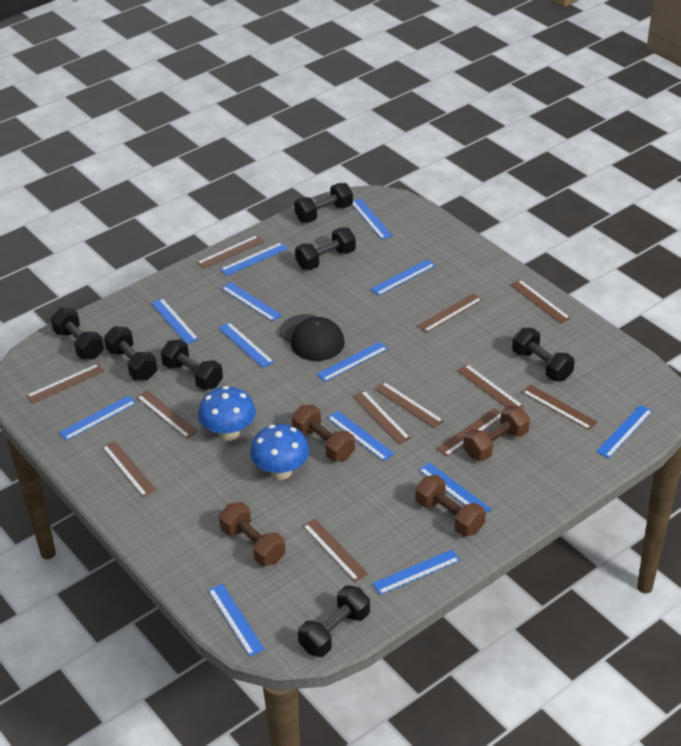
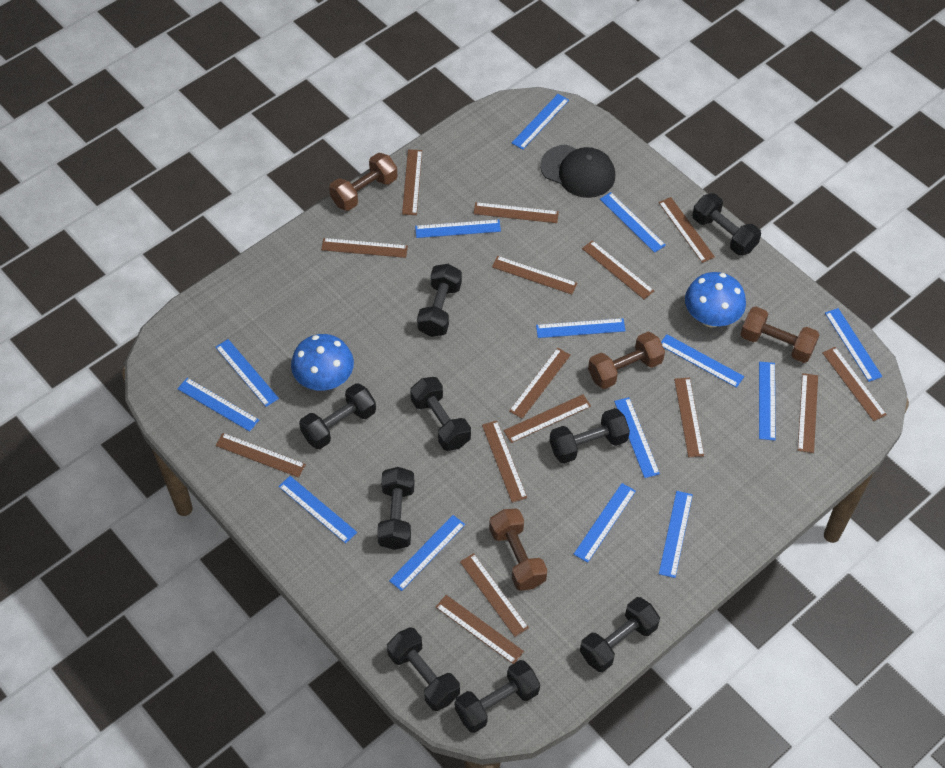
black dumbbell: [50,308,104,359] [104,326,157,380] [161,339,223,390] [294,183,353,223] [295,227,356,270] [298,585,370,657] [512,328,575,381] = 7 -> [299,383,376,449] [377,467,415,550] [387,627,460,711] [410,377,471,451] [417,264,462,337] [455,660,540,733] [549,408,630,464] [580,597,660,672] [692,193,761,256] = 9
blue ruler: [59,395,136,441] [151,298,199,344] [208,584,265,656] [218,322,274,368] [220,242,288,276] [221,282,282,321] [316,342,388,382] [327,411,394,461] [352,198,393,240] [371,259,436,296] [372,550,460,595] [419,462,492,513] [596,405,653,458] = 13 -> [177,378,259,432] [215,339,279,407] [278,476,357,543] [389,515,465,591] [415,220,501,238] [512,94,569,150] [536,318,626,338] [573,483,636,563] [600,192,666,253] [614,397,660,478] [659,491,693,578] [661,334,744,388] [759,362,775,441] [825,308,883,382] = 14
brown ruler: [26,364,104,404] [102,441,156,497] [136,390,198,439] [197,235,264,269] [303,519,368,582] [353,390,410,444] [374,382,444,428] [417,293,482,333] [436,408,501,457] [457,364,523,407] [510,280,571,324] [522,385,597,430] = 12 -> [215,433,306,478] [321,238,408,258] [402,150,422,215] [436,595,524,664] [460,553,529,637] [473,202,559,223] [482,421,527,503] [492,256,578,294] [504,394,591,443] [509,348,571,419] [582,240,654,300] [659,197,715,263] [674,378,704,457] [798,373,818,453] [822,347,887,421] = 15

